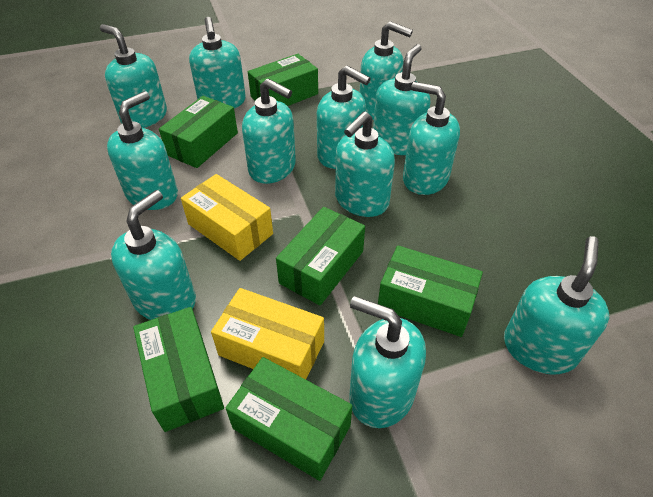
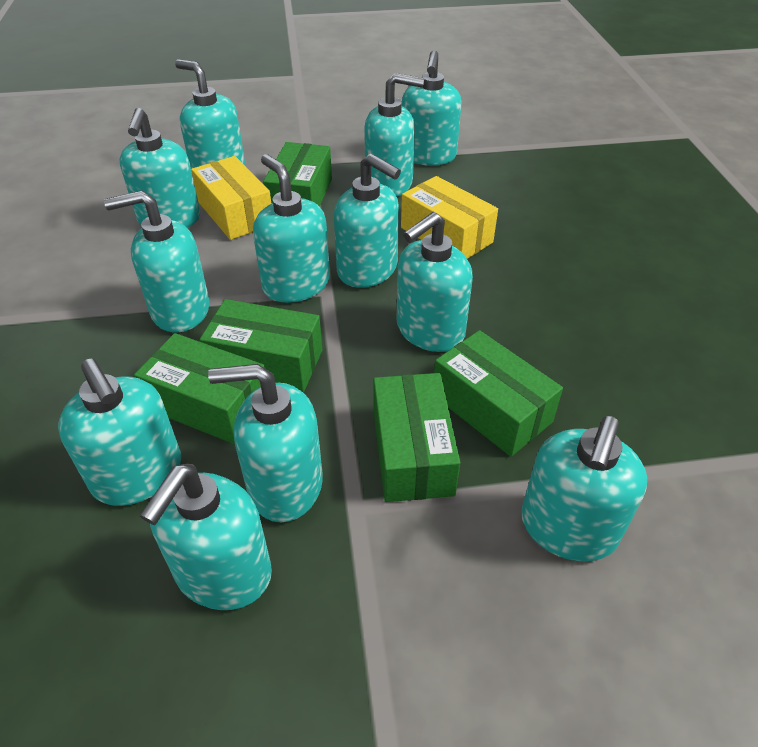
green box: [133,307,224,432] [159,96,238,168] [226,357,352,481] [248,54,318,106] [276,207,365,305] [378,246,483,337] = 6 -> [134,333,265,444] [200,299,322,392] [263,142,332,207] [373,373,461,502] [434,330,563,456] = 5

